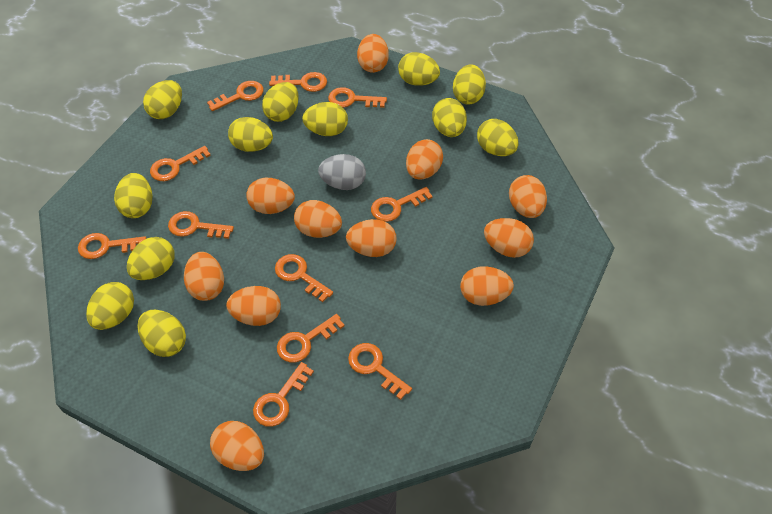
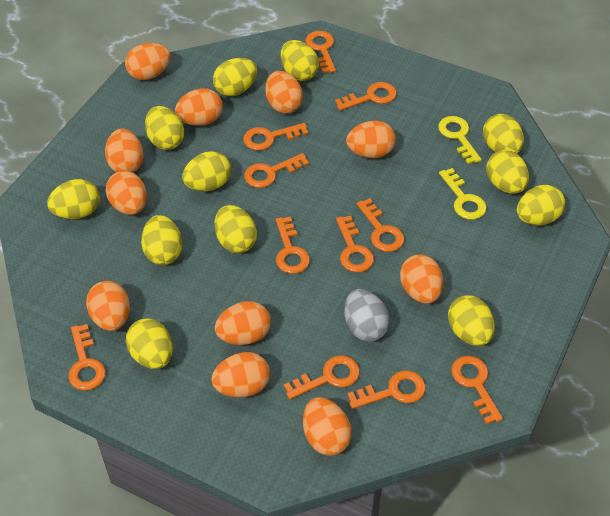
yellow key: none = 0 -> [438,116,482,164] [439,168,487,220] = 2

